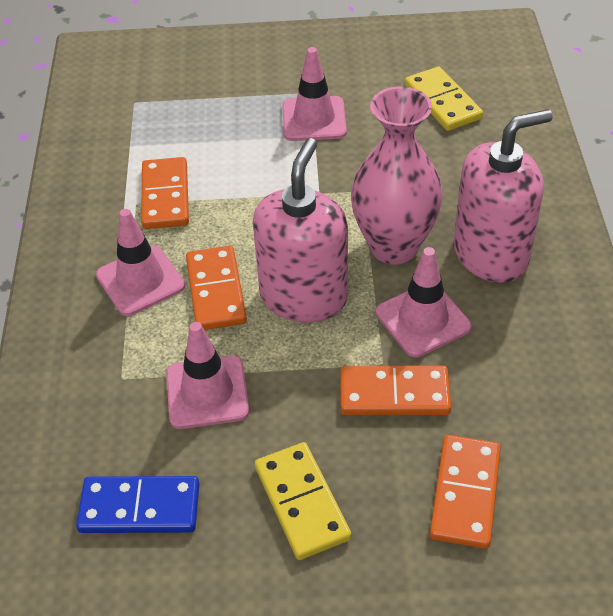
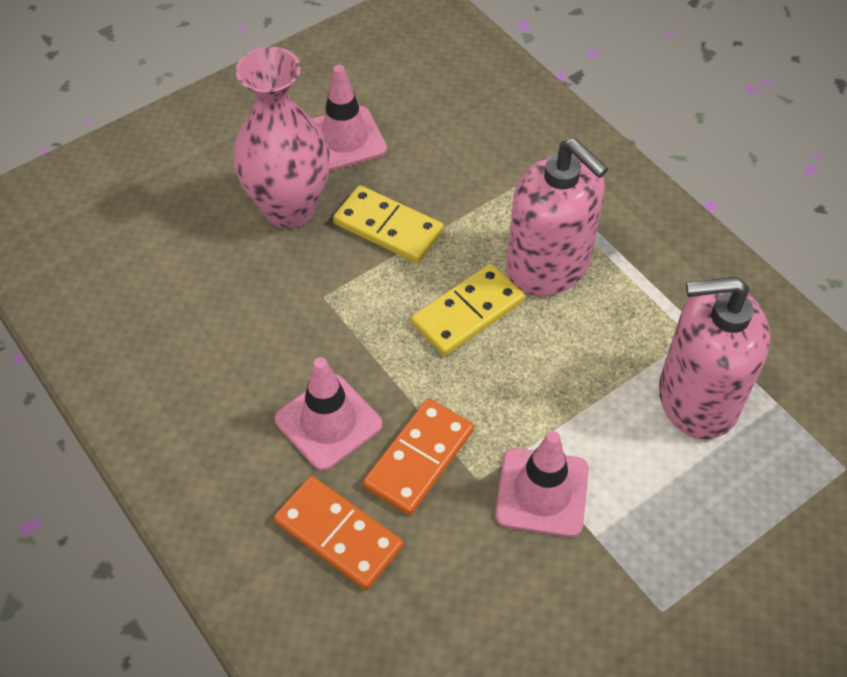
blue domino: [76,476,199,533] = 1 -> none = 0
orange domino: [141,157,189,229] [186,246,247,330] [340,365,451,415] [430,435,501,549] = 4 -> [274,476,403,590] [363,398,474,515] = 2
pink traffic cone: [96,209,185,316] [166,322,249,429] [282,47,347,141] [376,247,472,357] = 4 -> [275,357,383,471] [313,65,387,171] [495,431,589,537] = 3

